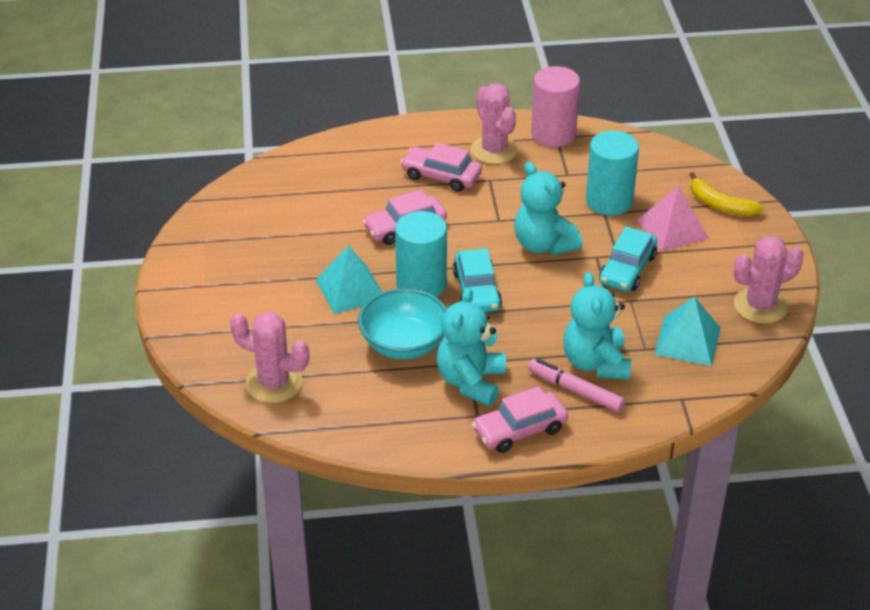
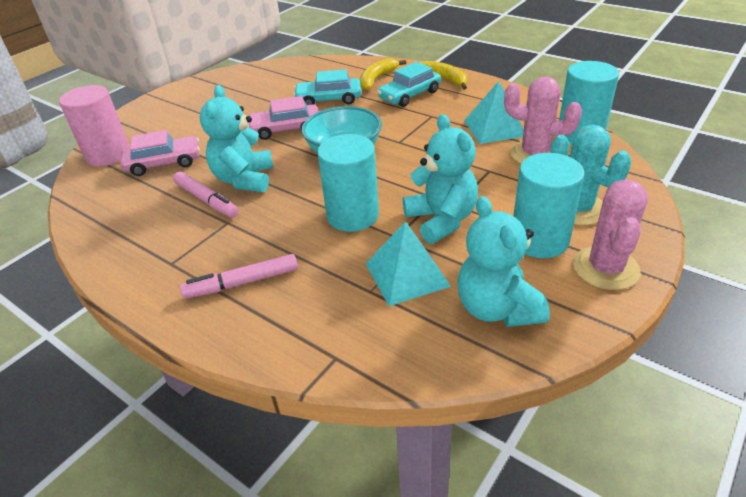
pink cactus: [230,312,309,403] [471,83,518,164] [734,236,804,324] = 3 -> [504,76,582,164] [573,179,648,290] = 2
pink car: [362,189,447,245] [401,143,482,192] [472,386,568,453] = 3 -> [120,130,200,176] [248,96,319,140] = 2
pink marker: [528,358,625,412] = 1 -> [173,172,239,218] [180,254,298,299] = 2
pink pyramid: [637,185,709,252] = 1 -> none = 0
turquoise cactus: none = 0 -> [550,125,631,226] = 1
turquoise cylinder: [395,211,447,297] [586,131,639,216] = 2 -> [317,134,379,232] [513,153,585,258] [559,61,619,145] = 3
yellow banana: [689,172,764,216] = 1 -> [360,58,406,90] [420,61,467,90] = 2

